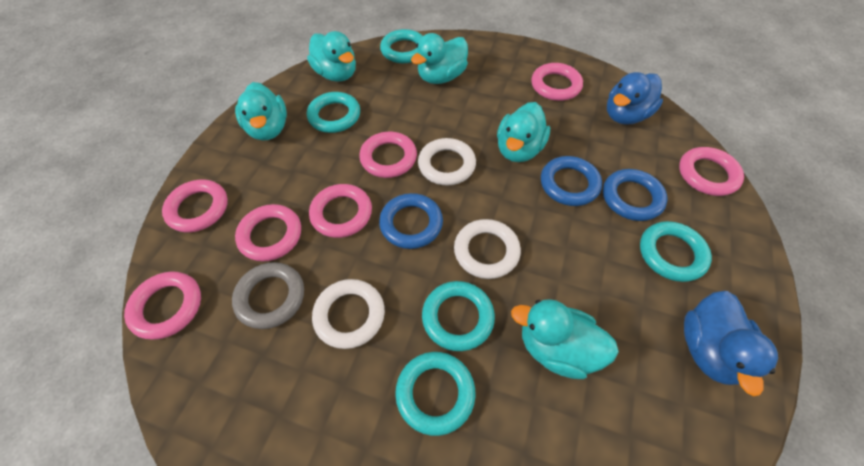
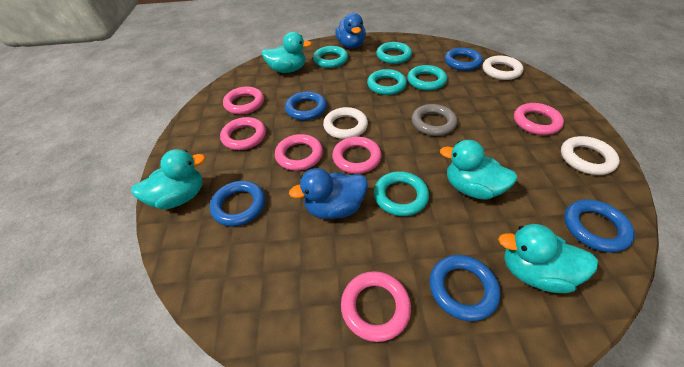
blue ring: [379,193,443,249] [541,156,602,206] [603,169,667,221] = 3 -> [210,181,265,227] [285,91,327,120] [430,255,500,321] [445,48,483,71] [564,199,635,253] = 5
pink ring: [124,271,201,340] [162,179,228,233] [235,204,301,261] [309,184,372,238] [359,132,417,178] [531,63,583,101] [679,147,744,196] = 7 -> [220,117,266,150] [223,86,264,114] [275,134,323,171] [332,136,381,174] [341,271,411,342] [514,103,564,135] = 6
turquoise duck: [235,82,287,140] [307,31,356,82] [411,33,468,84] [497,102,550,162] [511,299,619,379] = 5 -> [131,149,206,209] [262,32,312,73] [440,140,518,199] [498,224,598,293] = 4

